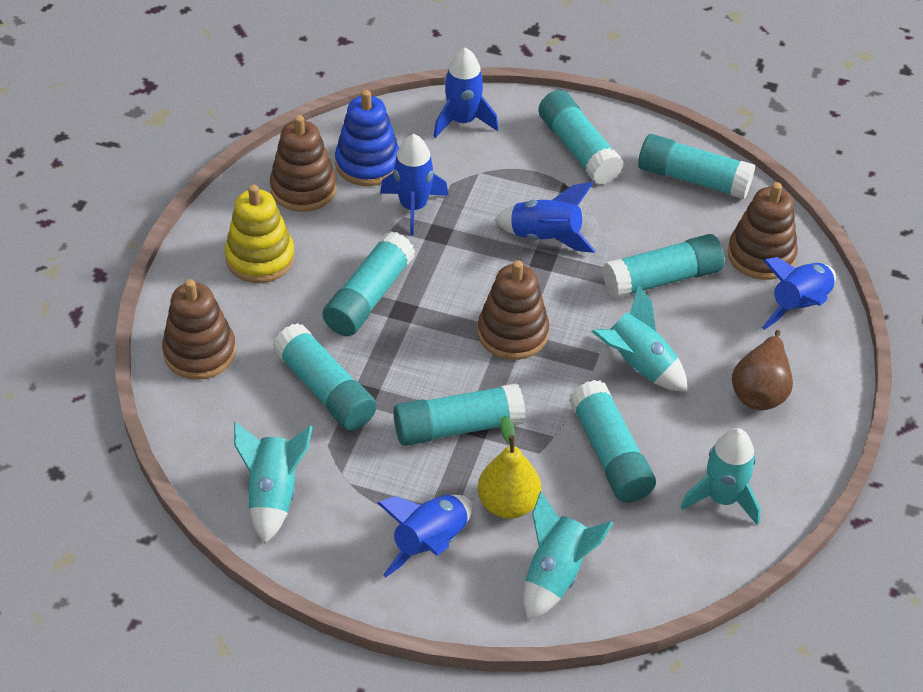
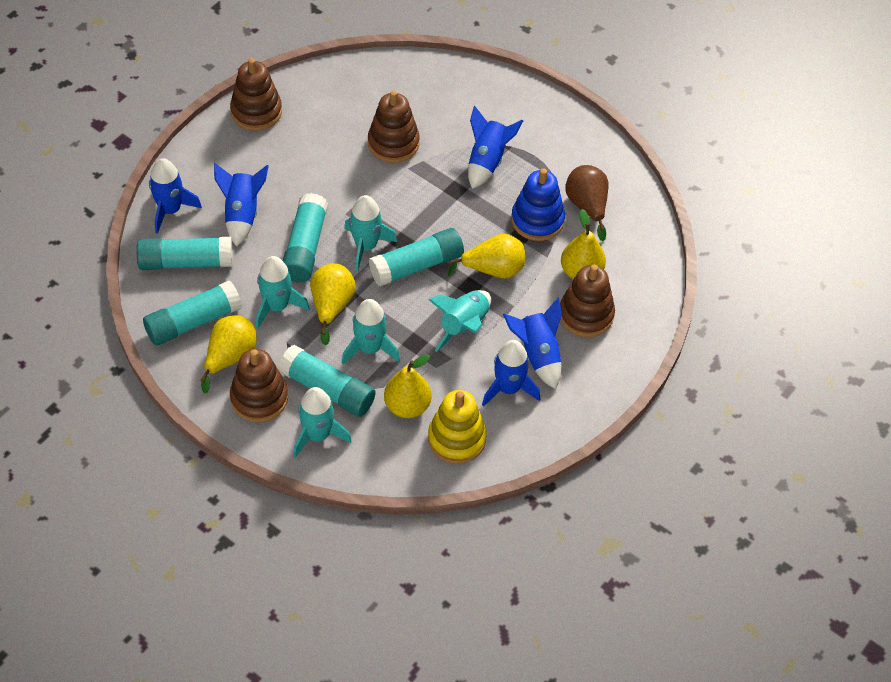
turquoise glue stick: [273,323,377,431] [322,231,415,336] [393,383,526,446] [538,90,623,185] [569,380,656,503] [603,234,724,299] [638,134,755,199] = 7 -> [137,237,233,270] [143,281,242,346] [278,345,376,417] [283,193,328,282] [369,228,464,286] = 5
turquoise rocket: [234,422,313,544] [523,491,613,621] [592,285,687,391] [681,428,761,525] = 4 -> [256,256,310,328] [293,387,351,458] [342,299,400,364] [344,195,397,271] [429,290,491,352] = 5
yellow pear: [478,416,541,519] = 1 -> [200,315,257,394] [310,263,356,345] [384,354,432,418] [448,233,525,279] [561,209,606,280] = 5

